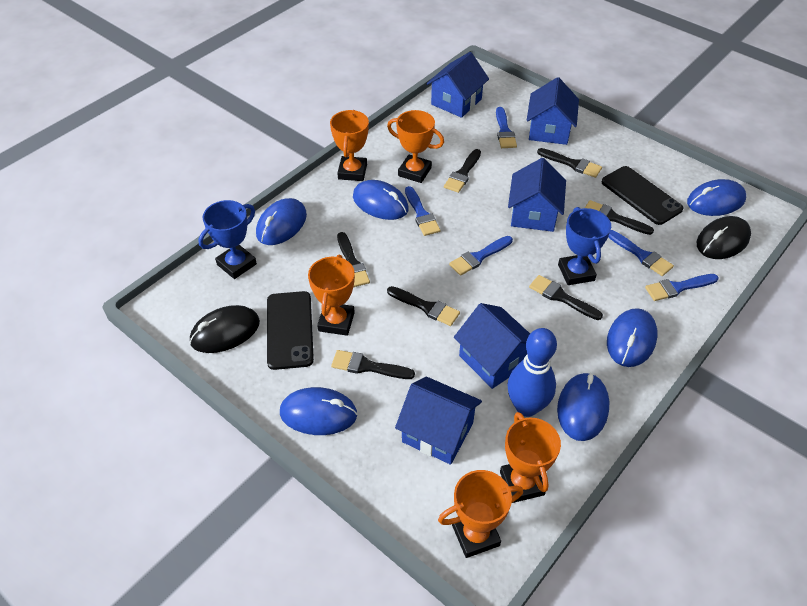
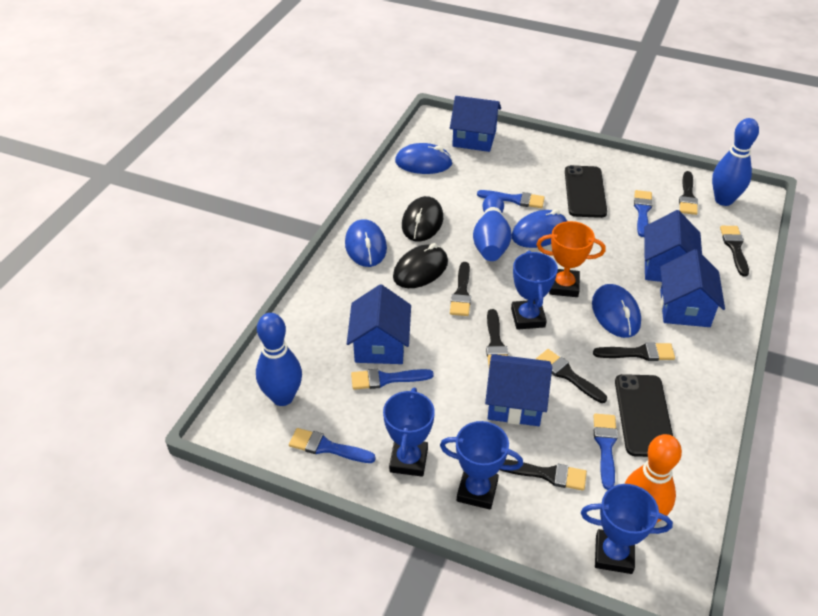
blue bowling pin: [507,328,557,417] = 1 -> [256,313,302,406] [473,194,512,261] [712,118,759,206] = 3
blue mouse: [256,198,307,245] [280,387,357,435] [353,180,409,220] [557,373,610,441] [607,308,658,367] [687,179,746,216] = 6 -> [345,219,387,267] [395,143,453,174] [512,209,567,248] [592,284,641,338] = 4
blue trophy: [198,200,257,279] [558,207,611,285] = 2 -> [383,388,435,477] [440,421,523,510] [511,251,558,330] [581,484,673,574] = 4
orange bowling pin: none = 0 -> [625,434,682,522] = 1
orange trophy: [308,254,355,336] [330,110,369,181] [387,110,444,183] [438,470,523,558] [500,412,561,503] = 5 -> [537,221,606,297] = 1

